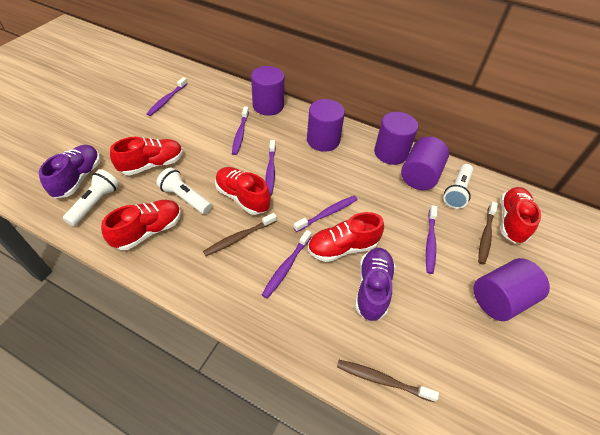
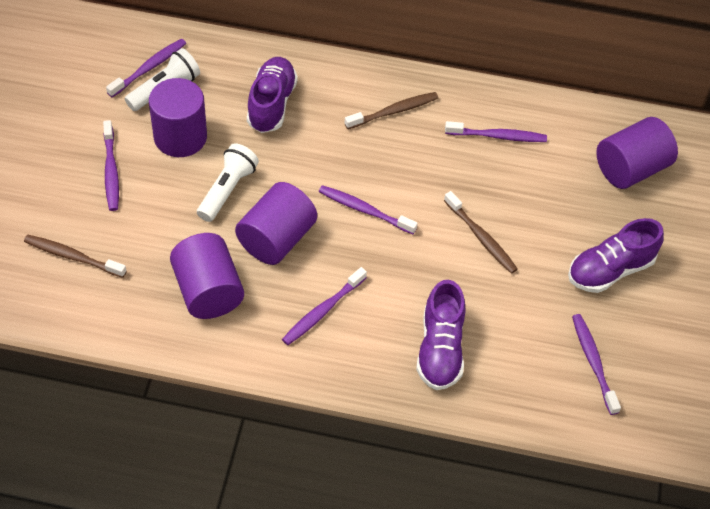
purple cylinder: [251,66,284,116] [307,99,345,152] [374,112,418,165] [401,137,449,190] [473,258,550,321] = 5 -> [149,78,207,157] [170,233,244,319] [235,182,317,265] [596,117,678,189] = 4
purple shoe: [39,145,100,198] [355,248,395,321] = 2 -> [247,57,298,133] [416,280,466,390] [568,218,664,293] = 3
red shoe: [101,200,181,250] [110,137,183,175] [215,167,271,215] [308,212,384,262] [500,187,541,243] = 5 -> none = 0
white flashlight: [63,169,119,226] [156,167,212,214] [444,164,473,209] = 3 -> [125,48,200,111] [197,143,259,222] = 2

